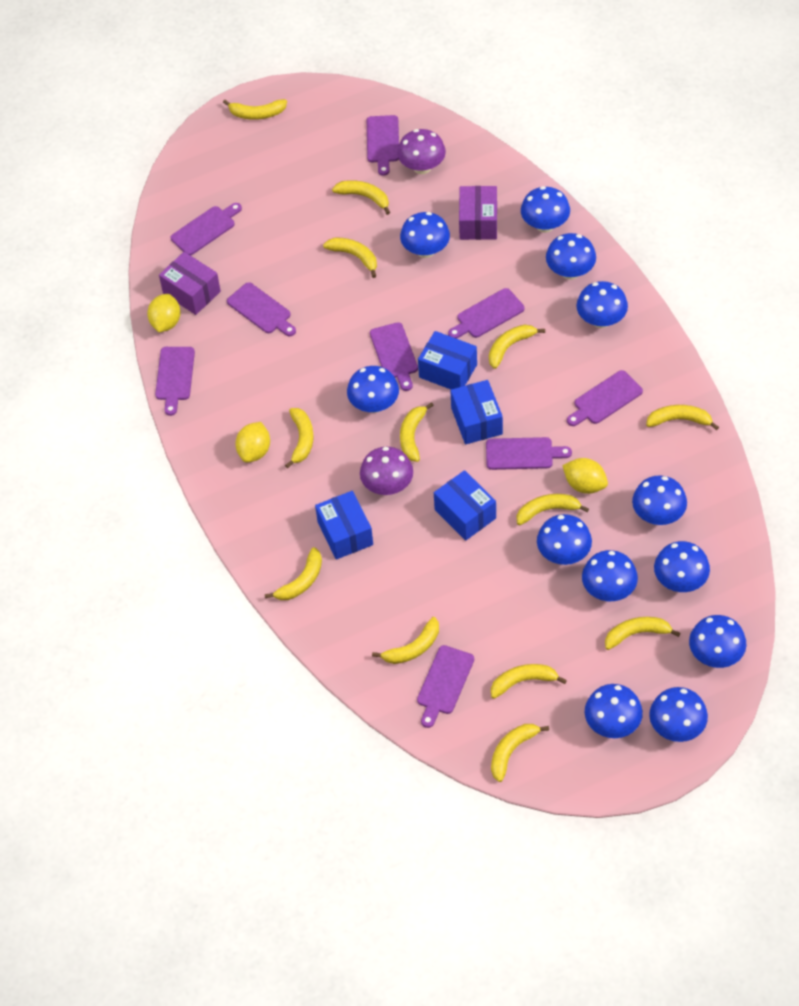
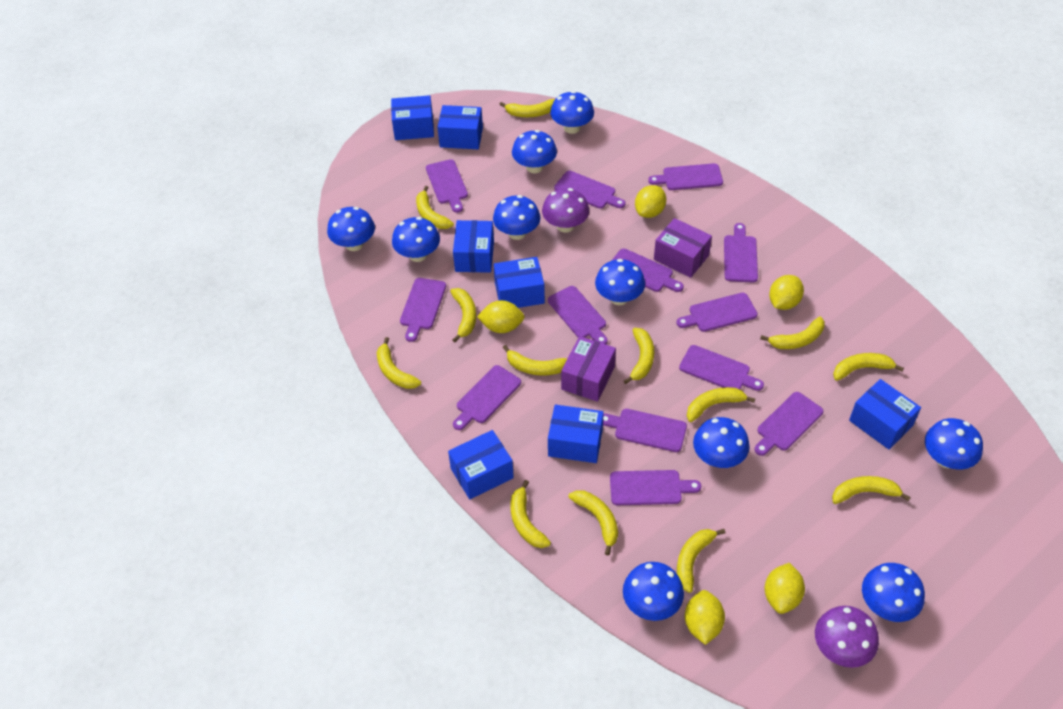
blue box: [315,491,373,560] [418,331,477,389] [434,470,496,541] [450,380,503,444] = 4 -> [391,95,434,140] [437,105,483,149] [448,430,514,499] [453,220,494,273] [493,257,545,308] [548,405,604,463] [849,379,921,449] = 7
blue mushroom: [347,366,399,413] [400,212,450,258] [521,186,570,233] [537,514,592,565] [546,233,596,280] [576,281,628,328] [582,550,638,601] [585,684,643,738] [632,475,687,525] [649,687,708,742] [654,541,710,592] [689,615,746,668] = 12 -> [327,207,375,251] [392,217,440,262] [493,195,540,240] [512,130,557,173] [550,91,594,134] [595,259,645,305] [623,562,684,621] [693,417,750,468] [862,563,925,622] [925,418,983,469] = 10
purple cutting board: [155,347,195,416] [171,203,242,255] [227,282,296,336] [367,115,399,176] [370,322,418,391] [417,645,474,728] [448,288,525,339] [486,437,572,470] [567,370,643,426] = 9 -> [400,278,446,342] [426,159,468,213] [453,365,521,430] [548,286,608,344] [554,171,626,209] [603,409,687,452] [610,470,701,505] [611,248,684,292] [648,163,723,190] [676,293,758,332] [679,345,764,391] [724,223,758,282] [755,392,823,456] = 13
yellow lemon: [147,294,181,332] [235,422,270,463] [562,458,608,494] = 3 -> [477,300,525,333] [635,185,666,218] [685,590,725,645] [765,563,805,614] [769,275,804,310] = 5

